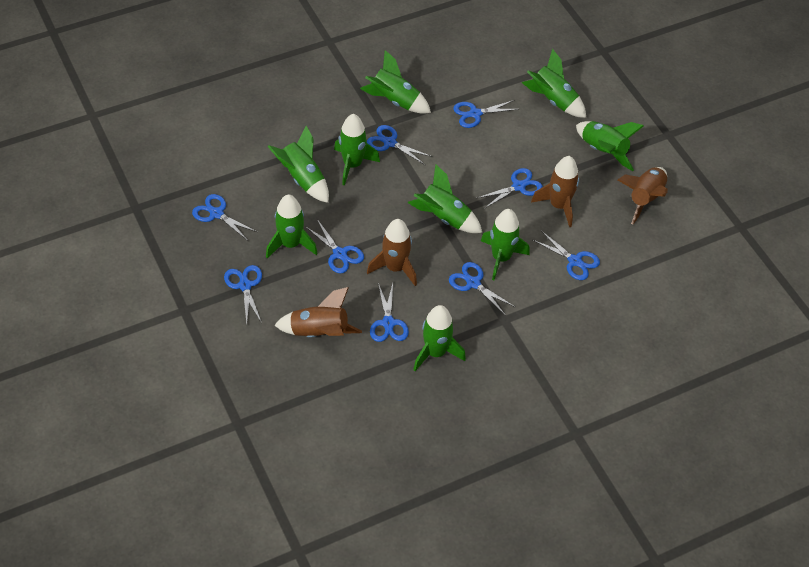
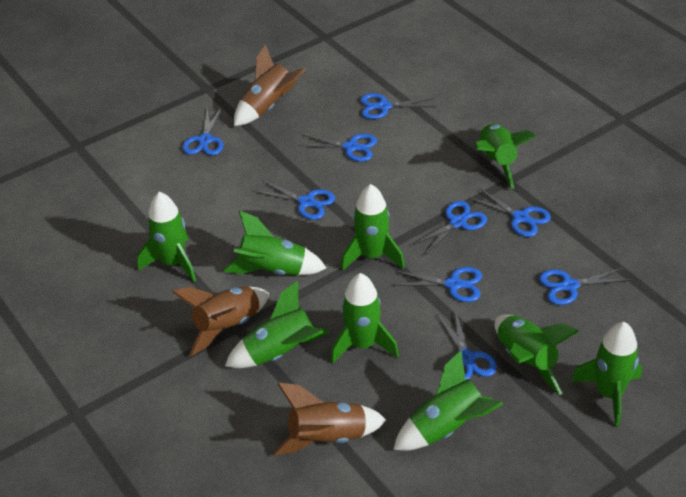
brown rocket: [274,287,362,338] [367,219,417,286] [531,156,579,227] [618,167,668,224] = 4 -> [172,286,269,356] [234,44,306,126] [273,382,386,455] = 3

